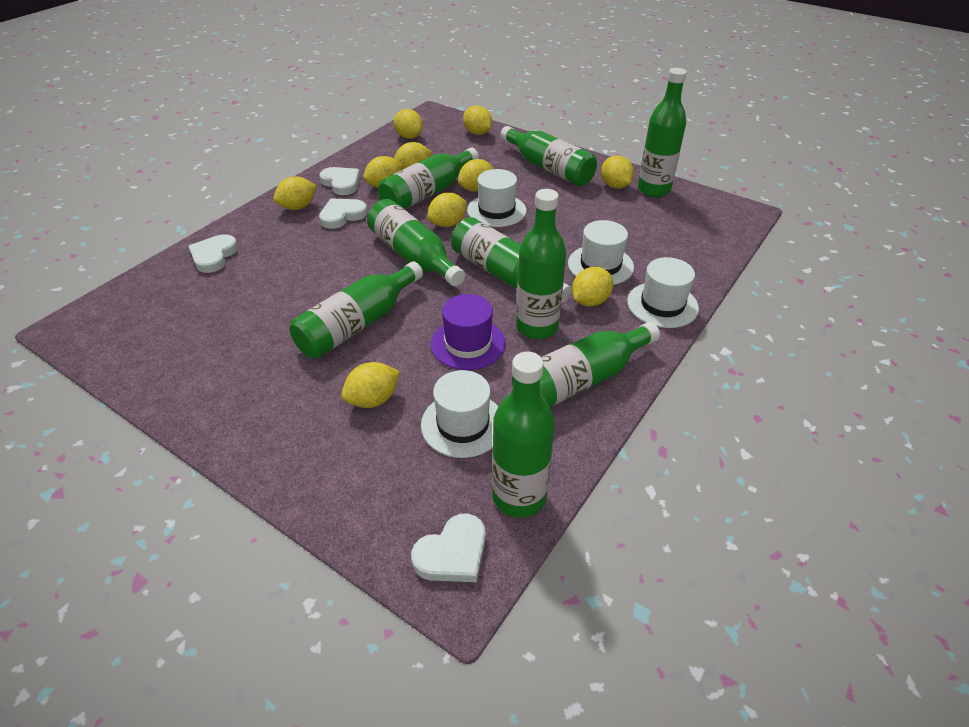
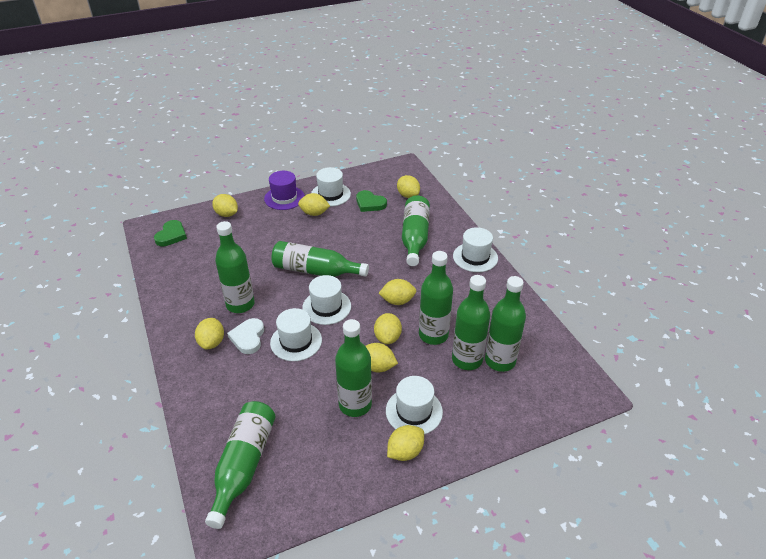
green bottle: [290,261,423,359] [367,199,465,286] [378,148,479,209] [451,217,571,303] [492,352,555,518] [500,126,597,186] [512,322,660,407] [516,189,566,339] [638,68,687,197] = 9 -> [205,401,276,529] [215,221,255,313] [271,241,369,277] [335,319,372,417] [402,195,430,266] [419,251,453,345] [452,275,490,370] [485,276,526,372] = 8
green heart: none = 0 -> [154,220,187,246] [356,190,387,212] = 2
white hat: [421,370,498,458] [467,169,526,227] [568,220,634,285] [627,257,699,328] = 4 -> [270,308,322,361] [302,275,351,325] [311,167,351,206] [386,376,443,434] [453,227,498,272] = 5
white heart: [189,234,238,273] [319,167,360,195] [319,198,367,229] [411,513,486,582] = 4 -> [227,318,264,354] = 1
yellow lemon: [273,177,317,210] [341,362,400,408] [363,156,403,188] [394,109,423,139] [394,142,432,170] [427,193,467,227] [458,159,494,192] [463,105,492,135] [572,267,613,306] [601,156,634,189] = 10 -> [195,318,224,349] [212,194,238,217] [298,193,330,216] [366,343,398,372] [374,313,402,344] [378,279,416,305] [387,425,424,461] [397,175,420,198] = 8

